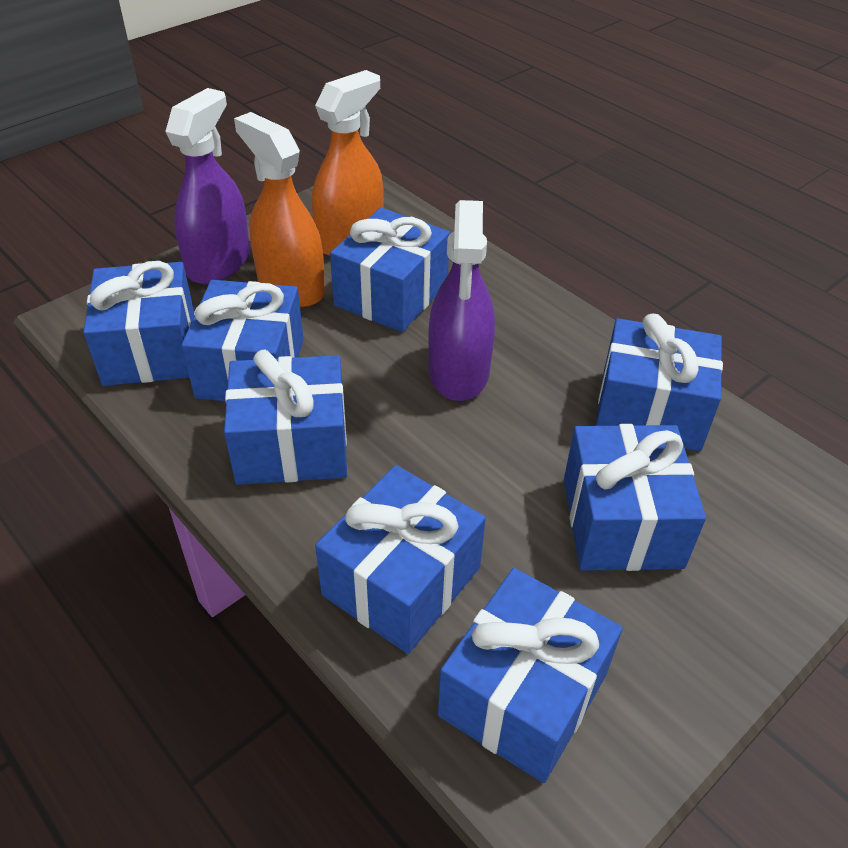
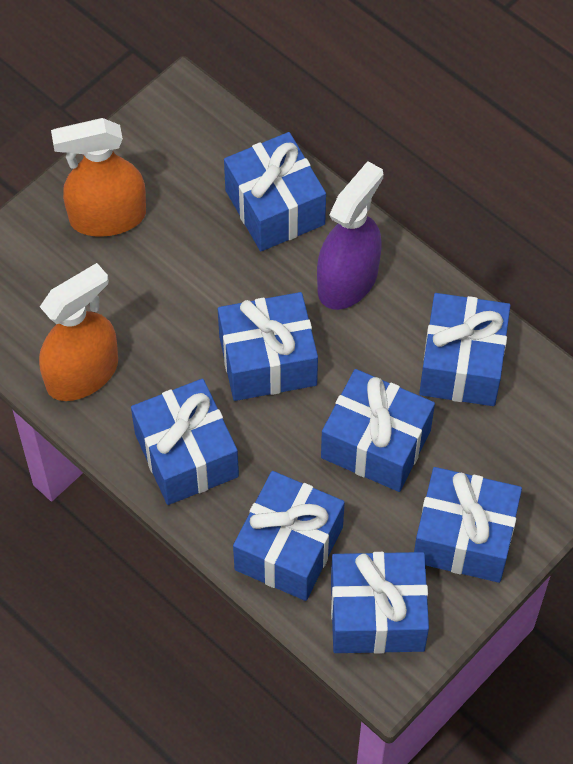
purple spray bottle: [165,88,250,284] [428,200,495,401] = 2 -> [317,161,383,310] = 1

